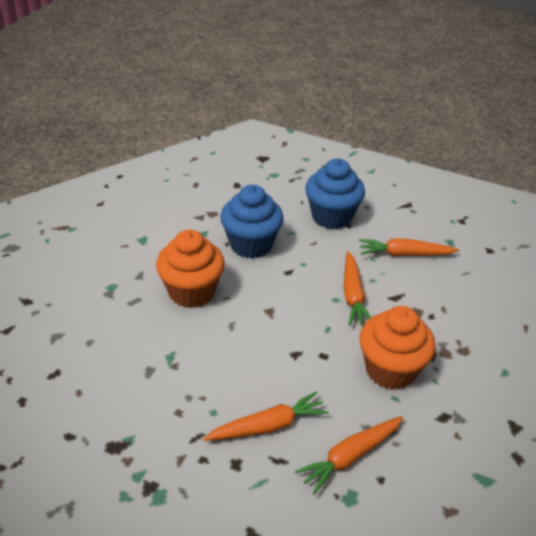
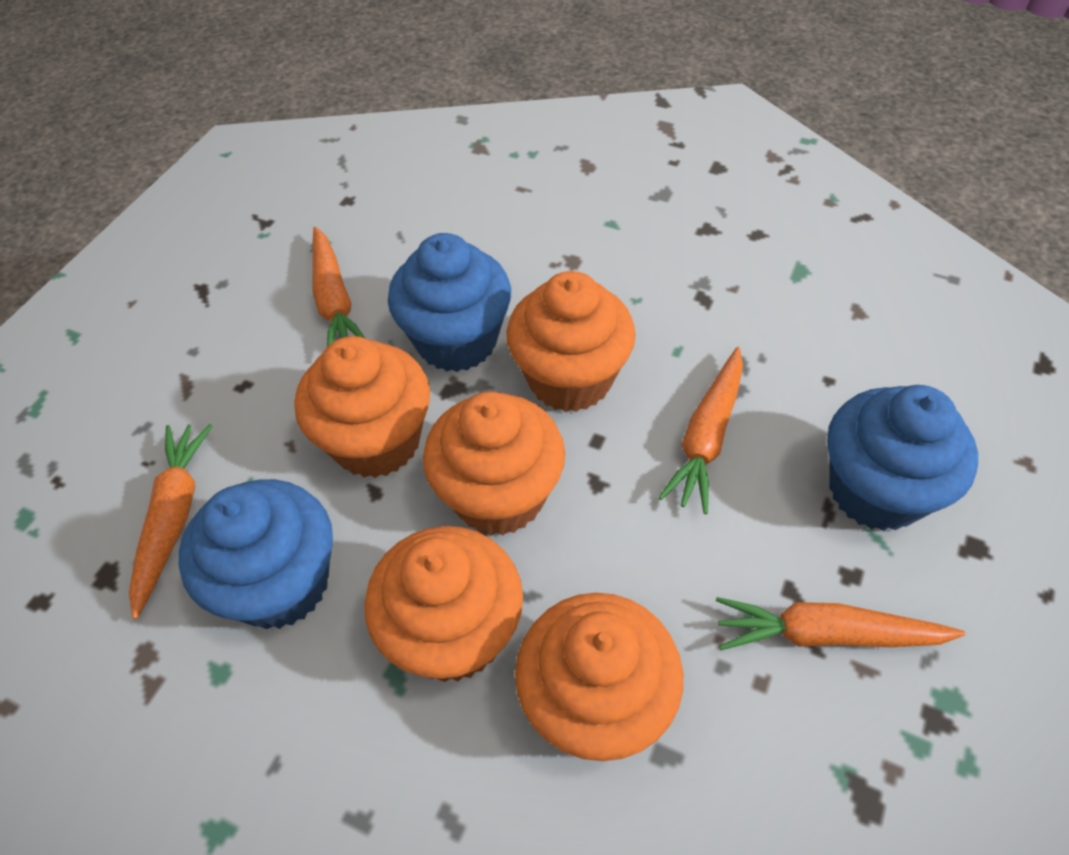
blue cupcake: [220,185,284,259] [305,158,365,229] = 2 -> [179,479,333,629] [388,233,511,372] [827,385,978,531] = 3
orange cupcake: [156,230,225,308] [359,306,436,390] = 2 -> [295,336,430,478] [364,526,523,682] [423,391,565,536] [506,271,636,412] [515,593,683,761] = 5

